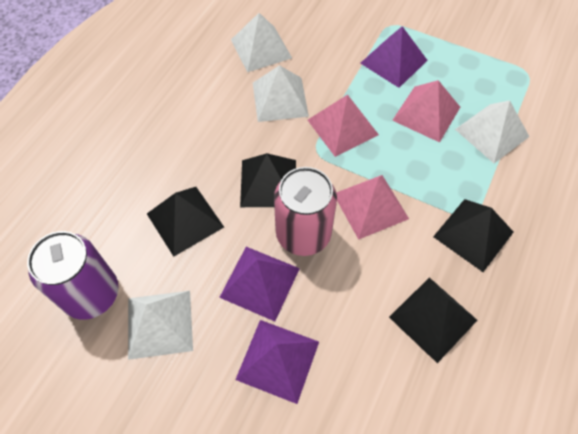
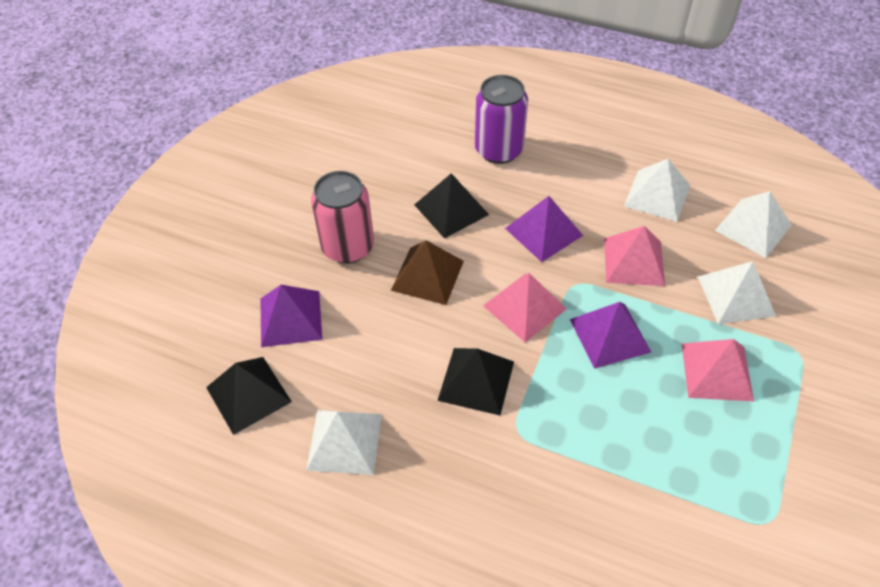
black pyramid: [147,187,224,257] [240,153,296,207] [389,277,477,363] [433,199,514,272] = 4 -> [206,357,292,435] [414,173,489,239] [437,348,514,415] = 3
brown pyramid: none = 0 -> [391,240,464,305] = 1

